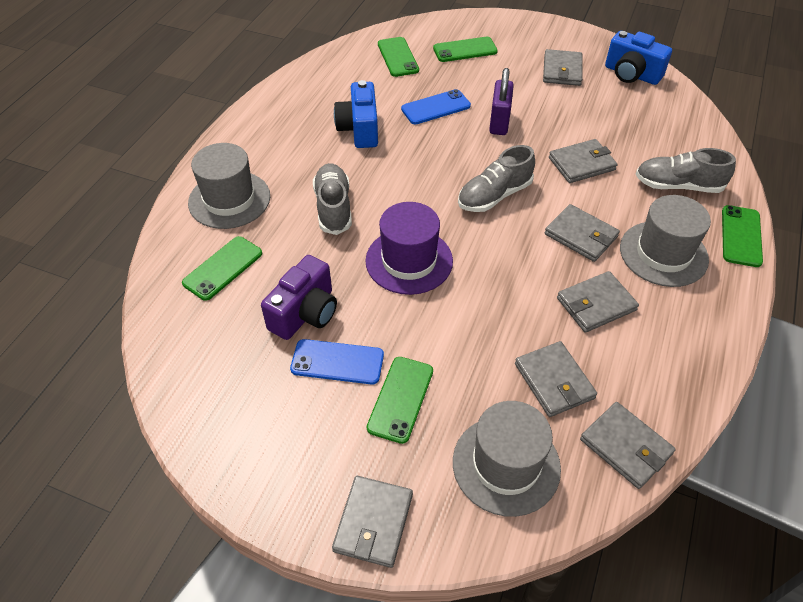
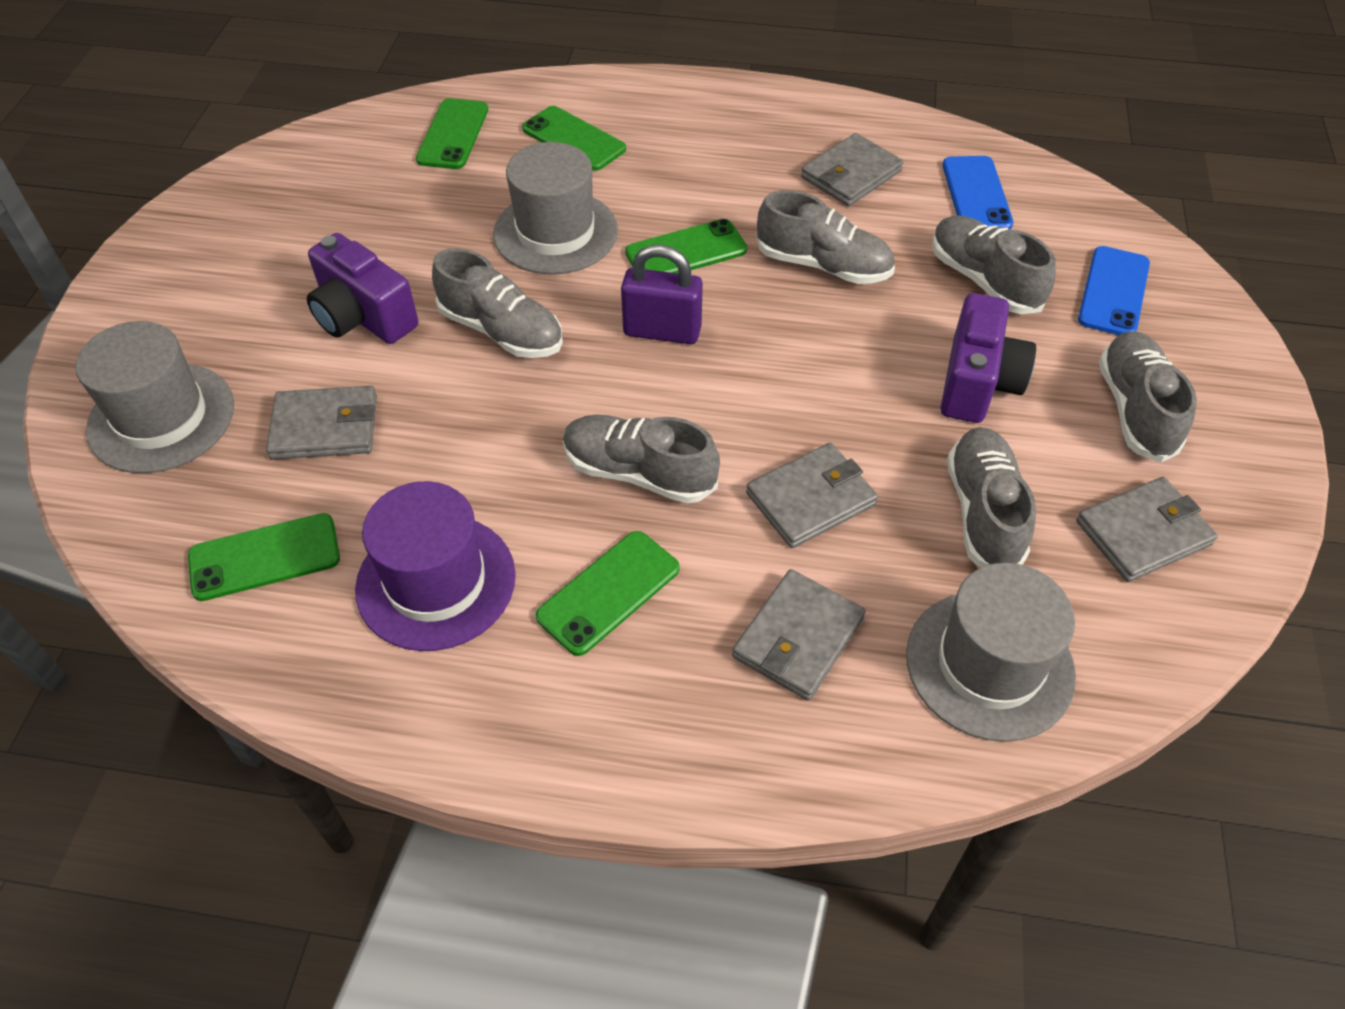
blue camera: [334,80,378,148] [605,31,672,85] = 2 -> none = 0
grey shoe: [313,163,352,235] [458,145,535,212] [636,148,736,193] = 3 -> [432,248,563,358] [563,415,720,504] [756,190,895,284] [932,215,1056,314] [947,427,1036,568] [1099,331,1197,463] = 6
grey wallet: [332,476,413,568] [515,341,597,417] [543,49,582,86] [545,204,620,262] [549,139,618,183] [557,271,639,333] [580,402,676,489] = 7 -> [266,386,377,460] [732,569,866,700] [746,443,878,548] [801,133,903,206] [1076,477,1218,582] = 5
purple camera: [261,255,337,340] = 1 -> [307,233,418,344] [940,293,1036,423] = 2

